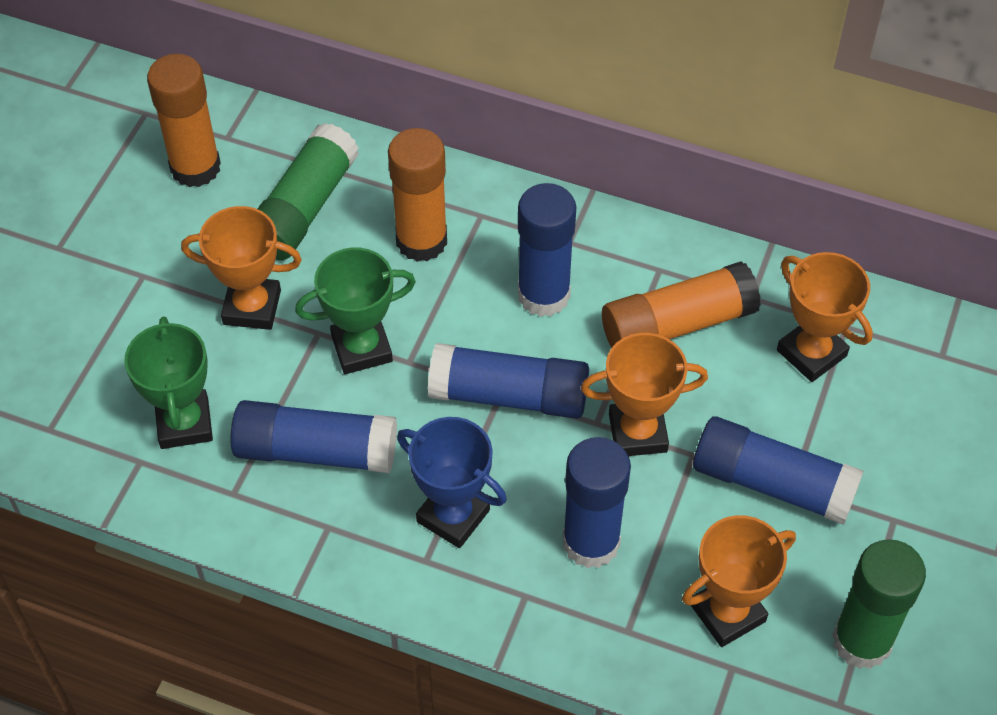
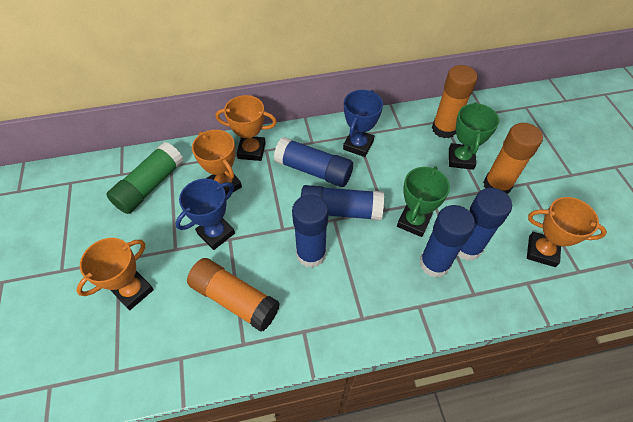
blue trophy: [397,417,507,548] = 1 -> [175,179,235,250] [343,90,383,157] = 2
green glue stick: [258,123,359,260] [832,539,926,669] = 2 -> [106,142,183,214] = 1

